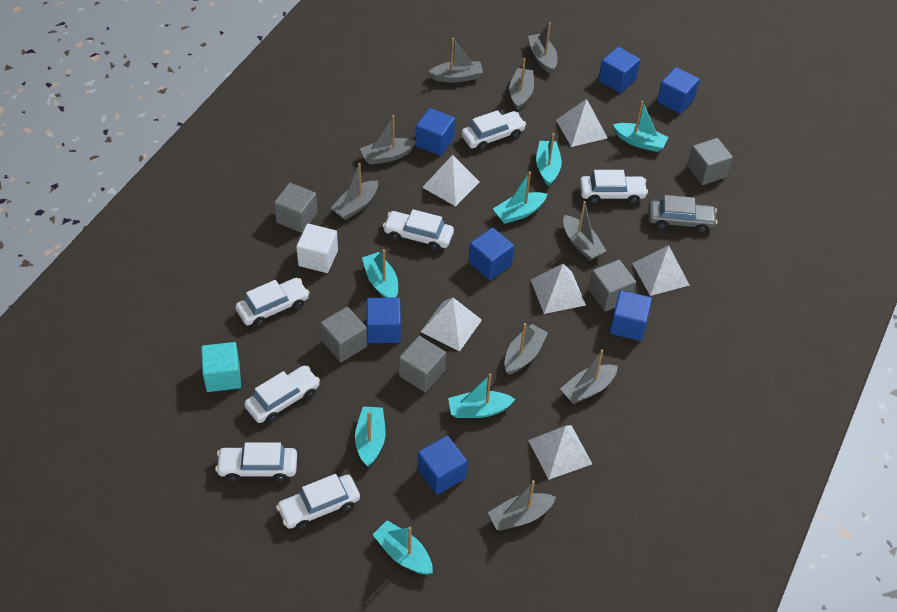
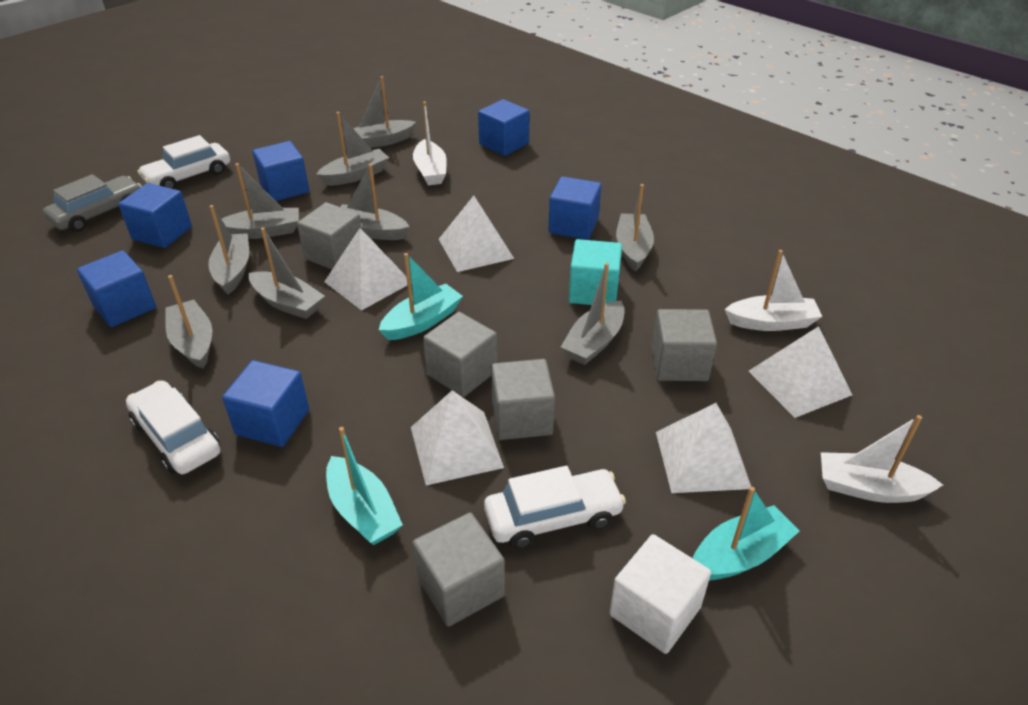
blue cube: [366,297,401,343] [416,108,455,156] [417,436,467,495] [469,228,514,280] [599,47,640,93] [610,290,652,341] [657,67,700,114] = 7 -> [77,250,156,327] [118,183,192,248] [222,360,309,447] [252,141,309,201] [478,99,530,156] [548,176,601,240] = 6
turquoise boat: [355,406,386,467] [362,249,398,298] [372,520,433,575] [448,373,515,418] [493,172,547,224] [536,133,562,187] [613,101,668,152] = 7 -> [326,427,403,545] [379,253,463,340] [693,486,799,581] = 3
white boat: none = 0 -> [413,101,447,185] [725,250,822,331] [821,415,943,503] = 3
white car: [215,442,297,482] [235,278,310,327] [244,365,320,423] [276,474,360,530] [383,209,454,251] [461,110,526,151] [579,170,648,204] = 7 -> [126,380,220,474] [137,135,230,189] [484,466,626,549] = 3
white pyramid: [421,298,482,351] [422,155,479,206] [528,425,592,480] [531,264,586,314] [556,99,607,147] [632,245,690,296] = 6 -> [324,228,407,311] [411,390,504,485] [439,195,514,272] [656,403,751,493] [749,326,852,418] = 5

